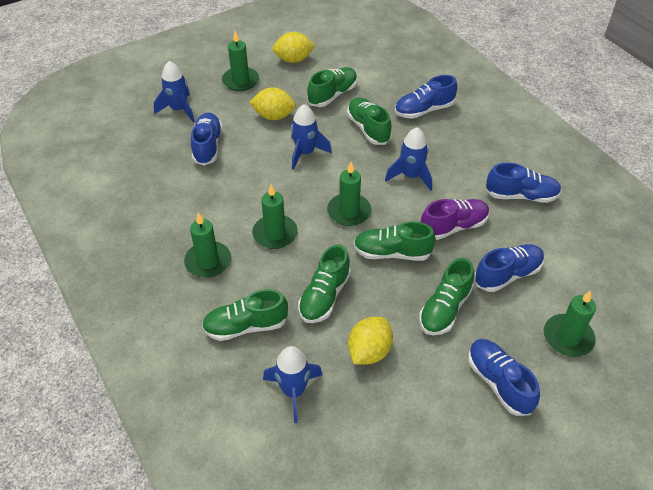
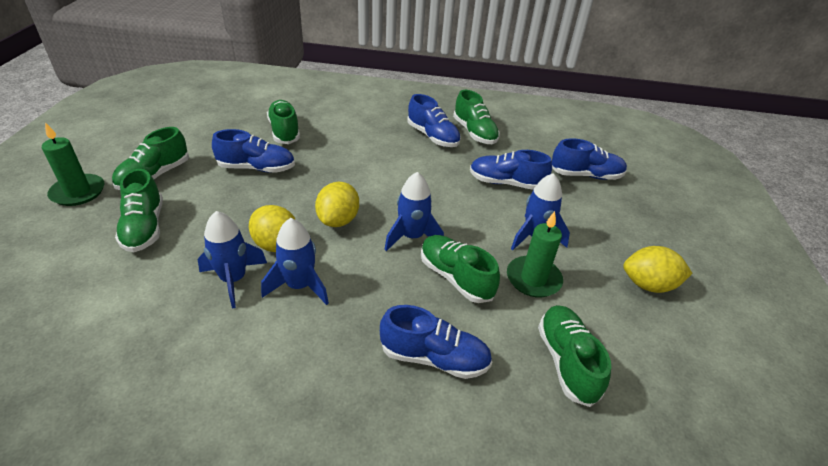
green candle: [184,212,231,278] [222,31,259,91] [252,184,298,249] [327,162,371,226] [544,290,596,357] = 5 -> [42,122,104,206] [507,211,563,297] = 2
purple shoe: [421,199,490,240] = 1 -> none = 0

